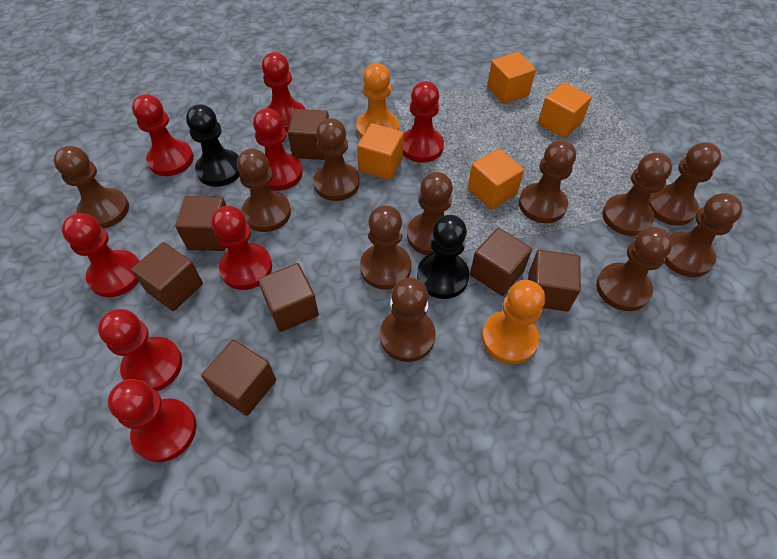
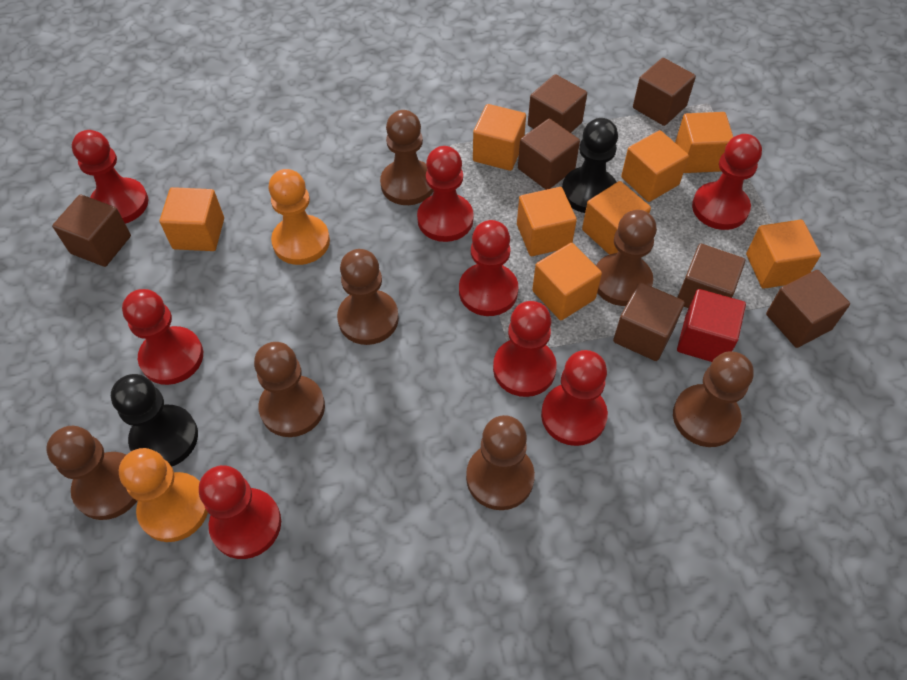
brown pawn: [54,146,129,228] [237,149,291,232] [313,118,360,201] [360,205,411,290] [380,278,436,362] [407,172,453,255] [519,140,576,223] [596,227,673,311] [602,152,672,236] [649,142,721,226] [664,193,743,277] = 11 -> [46,426,137,520] [254,342,325,437] [337,249,399,345] [380,110,434,205] [466,415,535,510] [596,210,657,306] [673,351,754,447] = 7
orange cube: [357,123,404,180] [468,149,524,210] [487,52,536,104] [538,82,592,138] = 4 -> [160,187,224,251] [473,104,526,171] [517,187,577,256] [532,243,602,320] [582,181,651,255] [621,130,689,202] [675,112,733,173] [746,220,821,289] = 8
red cube: none = 0 -> [677,289,746,362] = 1

